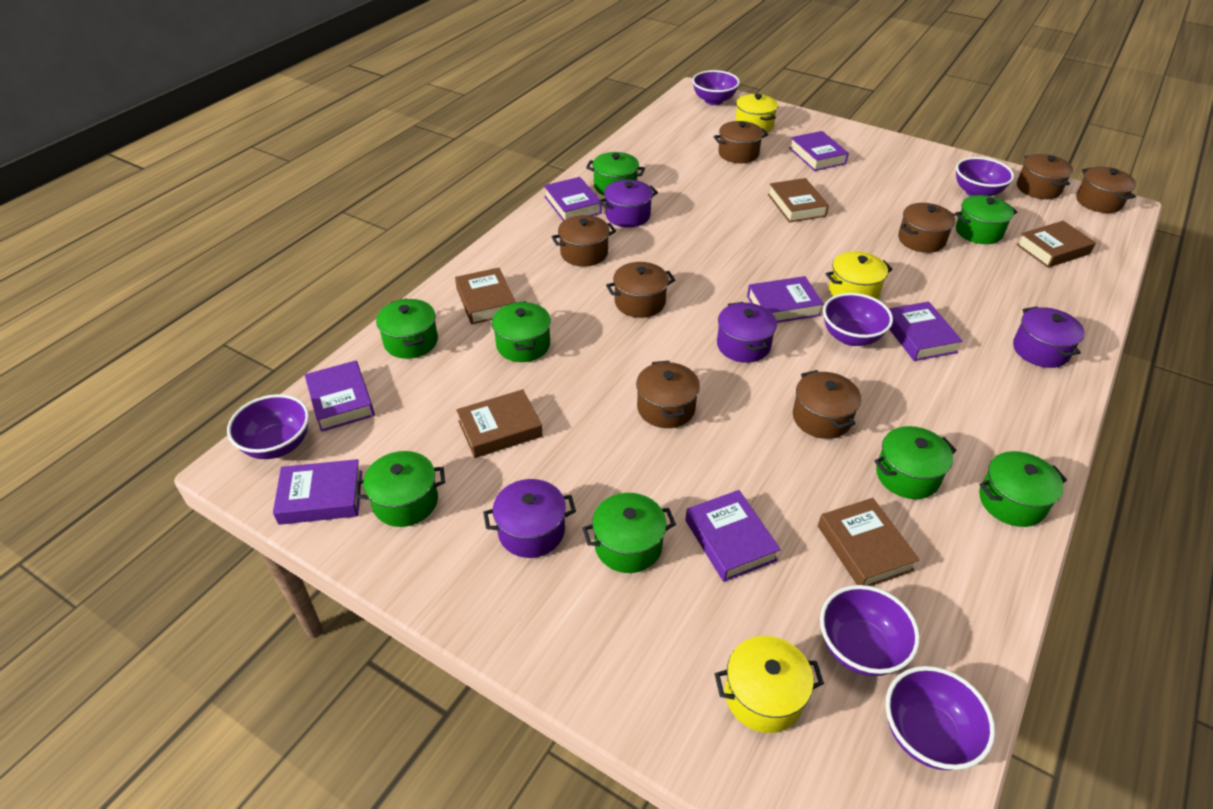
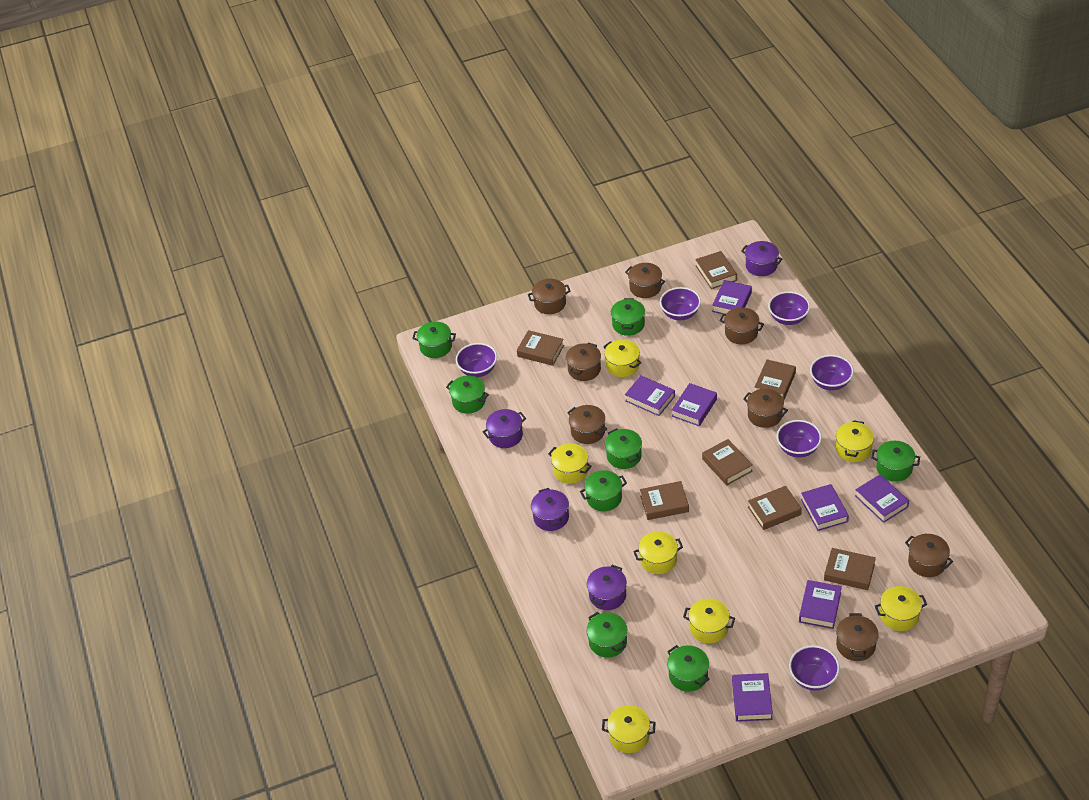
brown book: [455,268,516,324] [456,389,543,458] [768,178,829,223] [818,498,920,586] [1016,221,1096,268] = 5 -> [517,330,564,366] [640,481,689,520] [695,251,737,289] [702,439,753,485] [748,486,802,530] [755,359,796,400] [824,548,876,590] = 7
yellow pot: [715,636,824,733] [735,94,778,132] [826,251,893,299] = 3 -> [548,443,592,484] [602,705,656,753] [603,340,641,377] [633,531,683,574] [683,598,735,643] [836,420,874,462] [875,586,927,631] = 7

